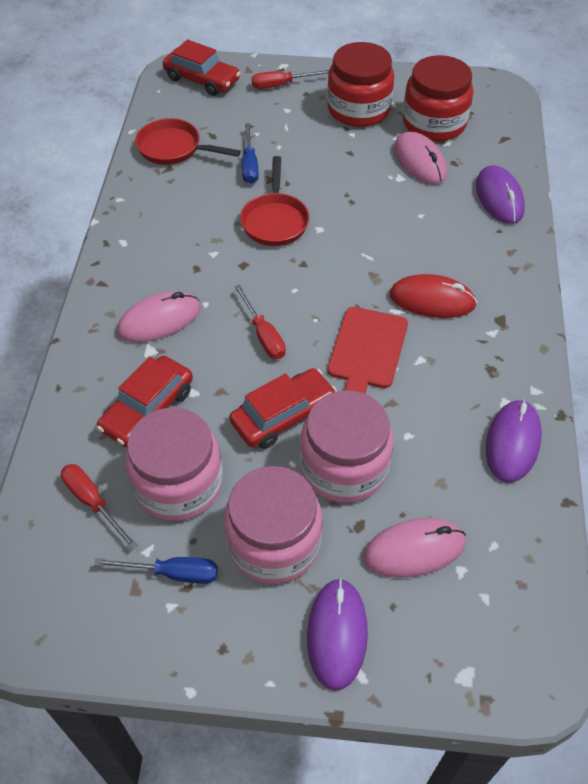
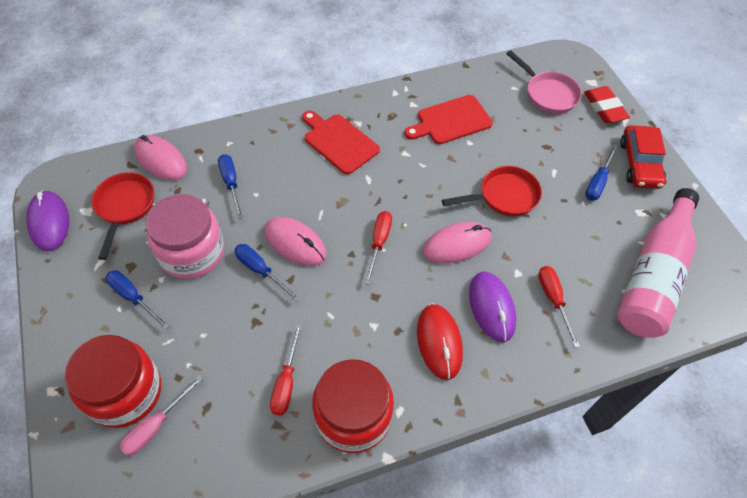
blue screwdriver: [94,557,218,584] [242,123,259,184] = 2 -> [106,271,169,330] [218,154,243,219] [234,244,300,301] [585,144,619,201] = 4
pink bottle: none = 0 -> [617,188,699,338] = 1
pink jar: [125,407,223,521] [224,466,322,584] [300,390,393,503] = 3 -> [146,194,224,279] = 1
pink pan: none = 0 -> [506,50,582,114] = 1
pink screwdriver: none = 0 -> [119,375,203,456] = 1
purple mouse: [307,578,368,691] [476,166,525,224] [486,400,542,483] = 3 -> [26,190,69,251] [469,272,516,342] = 2
red car: [97,356,193,447] [163,40,240,96] [229,368,337,449] = 3 -> [620,125,666,189] = 1
red cutting board: [328,307,408,394] = 1 -> [302,111,380,175] [404,95,493,144] = 2
red eraser: none = 0 -> [584,86,630,123] = 1

